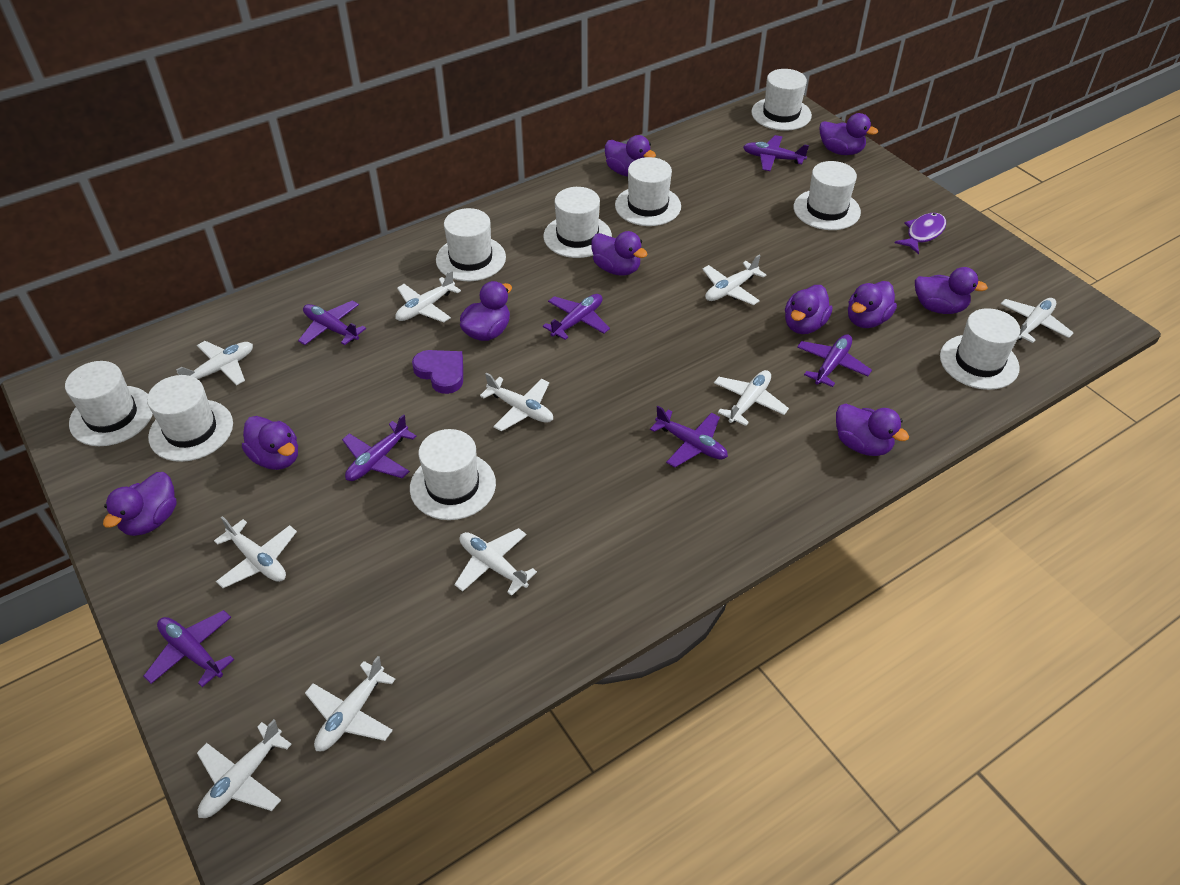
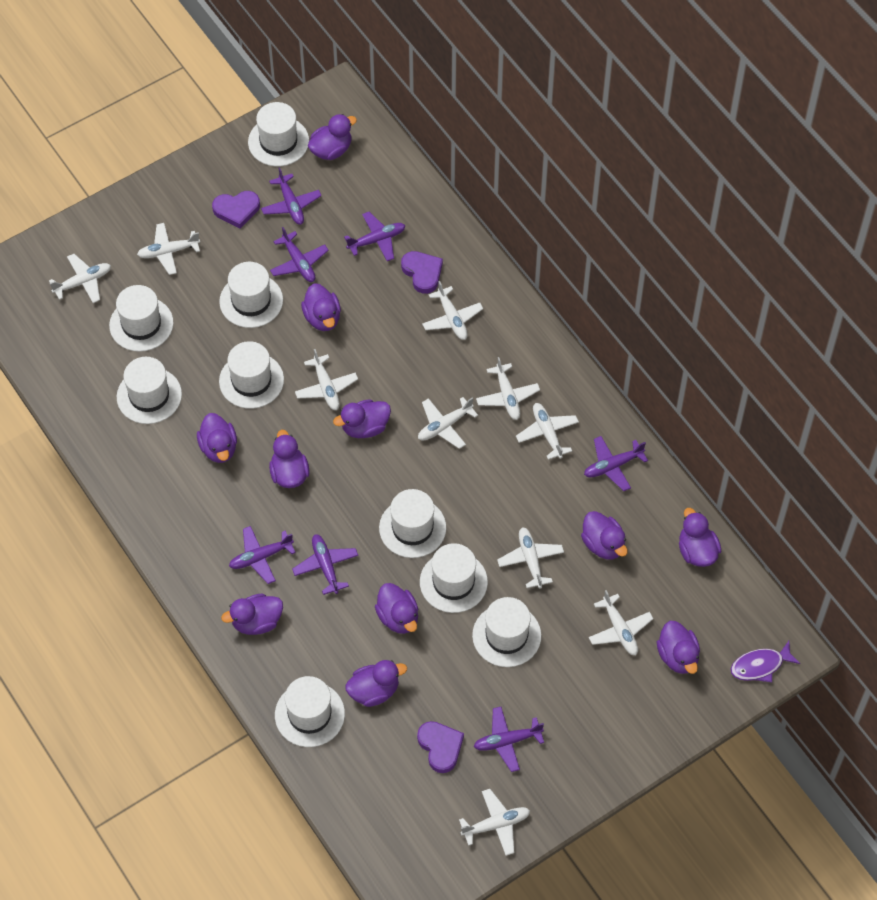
purple duck: [103,472,176,536] [242,416,298,470] [460,281,512,341] [591,231,647,276] [605,135,656,177] [785,285,832,334] [819,113,878,155] [836,404,909,456] [848,281,897,328] [915,267,988,314] = 10 -> [197,413,237,463] [221,594,283,635] [269,430,310,488] [301,283,341,331] [308,114,357,160] [333,399,391,438] [345,660,407,707] [375,583,418,634] [581,511,628,560] [657,621,700,674] [679,508,721,567] = 11
purple heart: [412,350,463,394] = 1 -> [212,191,260,229] [401,251,443,294] [417,721,464,773] = 3

